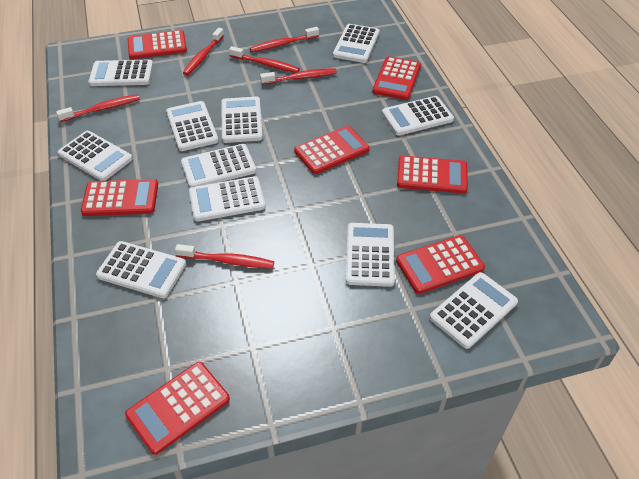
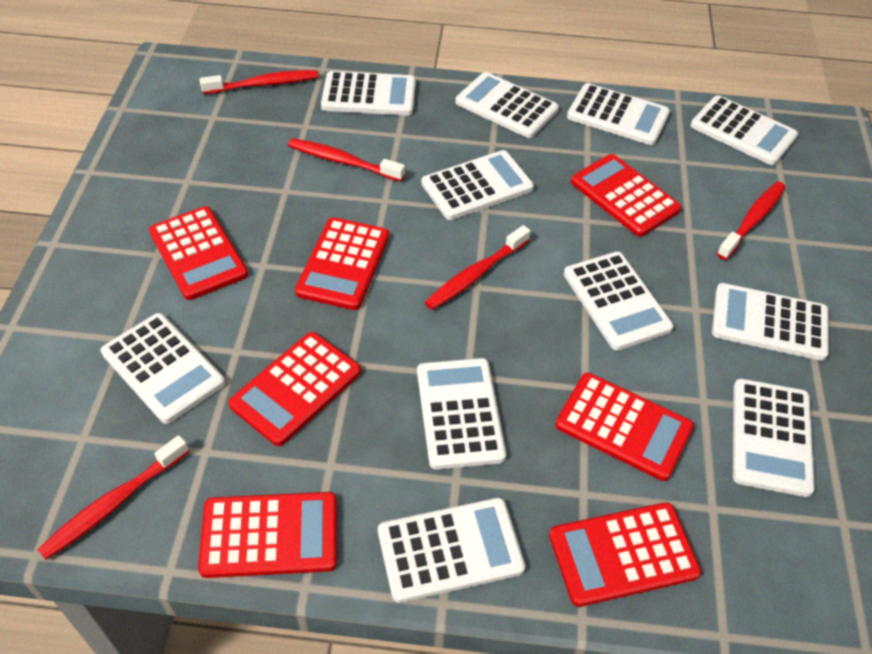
red toothbrush: [56,94,140,122] [175,244,274,269] [183,28,224,76] [229,46,300,73] [250,27,319,52] [260,68,337,85] = 6 -> [37,435,189,560] [199,70,318,94] [288,138,405,182] [424,225,530,310] [717,181,786,260] = 5

